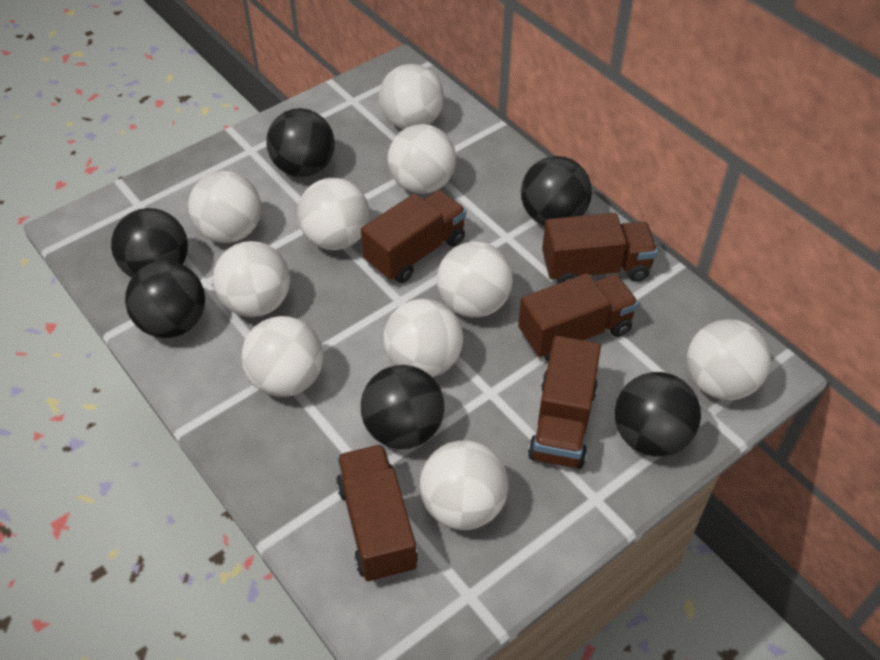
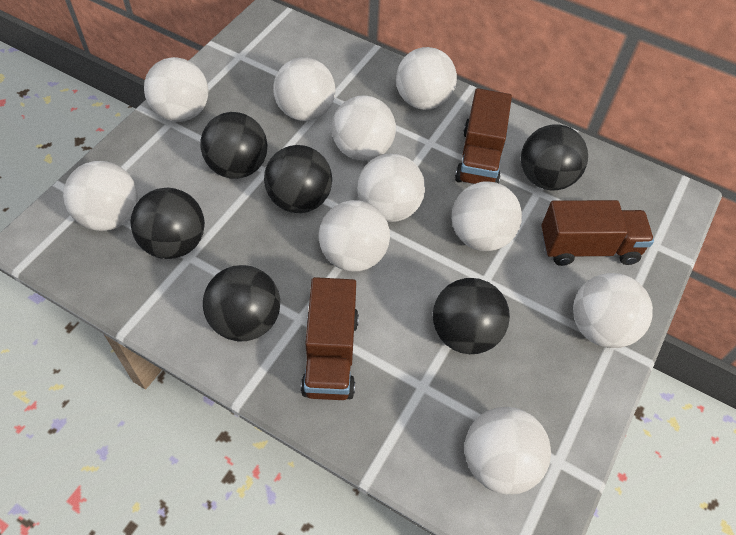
brown truck: [336,444,418,582] [361,190,466,283] [518,273,639,362] [528,336,601,469] [542,213,658,284] = 5 -> [301,277,359,400] [455,88,512,184] [541,200,654,266] = 3

